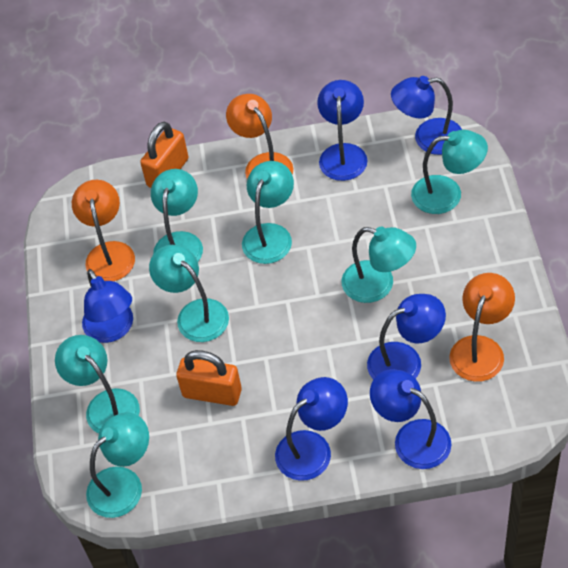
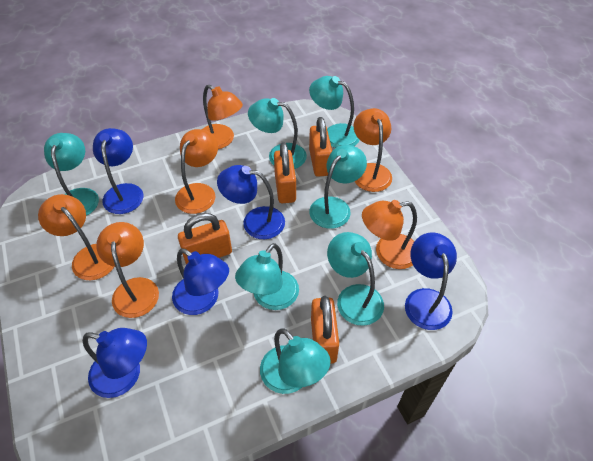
blue lamp: [82,269,133,343] [275,377,348,481] [317,80,368,181] [367,294,446,380] [370,369,451,469] [391,76,462,155] = 6 -> [83,328,147,398] [93,128,143,214] [172,248,229,315] [217,165,285,239] [405,233,457,330] = 5
orange lamp: [72,180,135,281] [226,94,294,179] [449,273,515,382] = 3 -> [38,194,114,280] [96,222,159,318] [175,129,218,214] [202,85,243,149] [353,108,392,192] [362,200,417,269] = 6
orange padlock: [140,122,189,188] [176,350,242,406] = 2 -> [178,213,232,265] [274,142,296,203] [309,117,332,177] [311,296,339,364] = 4

